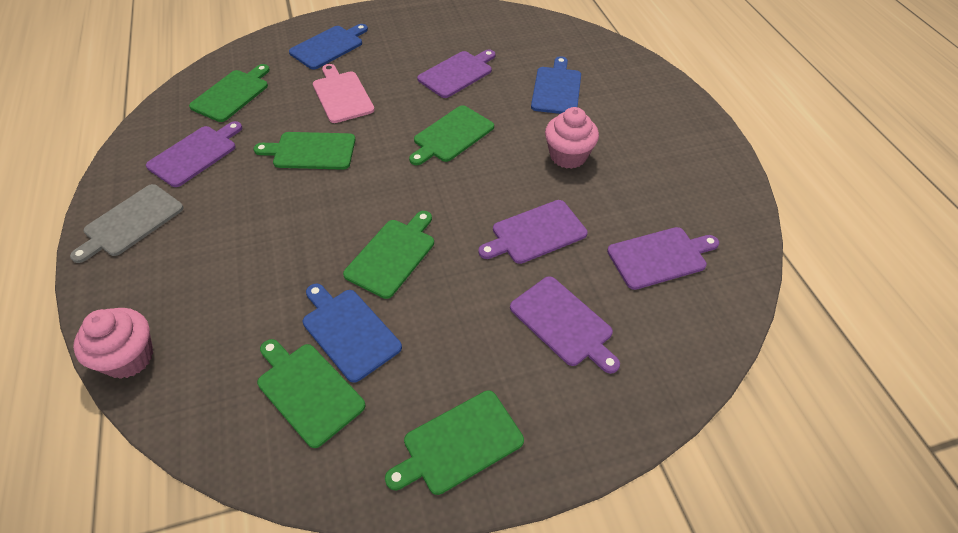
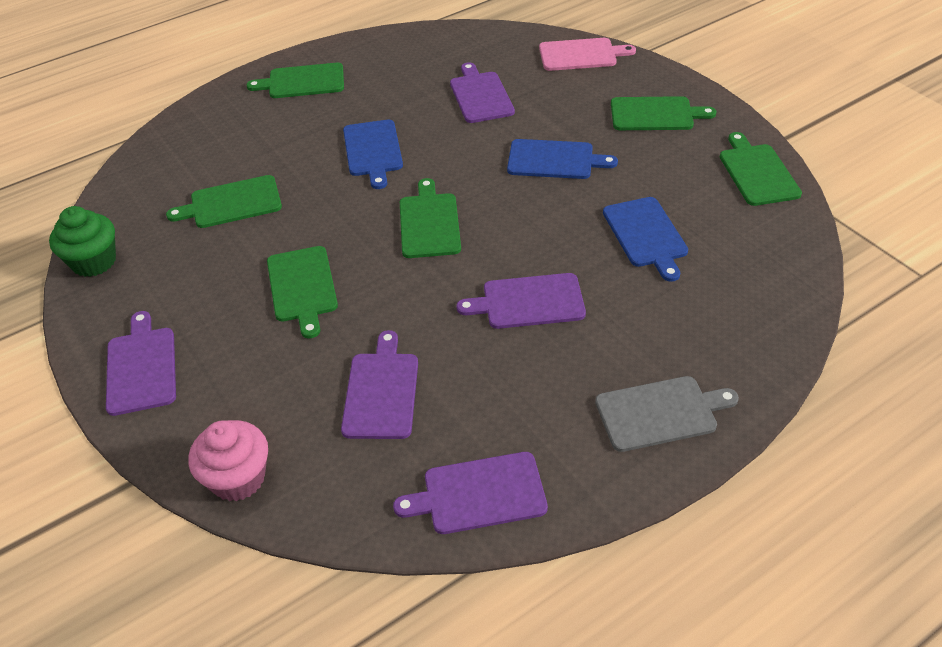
green cupcake: none = 0 -> [49,206,116,277] = 1
pink cupcake: [73,308,153,379] [545,107,599,169] = 2 -> [189,420,268,501] = 1

